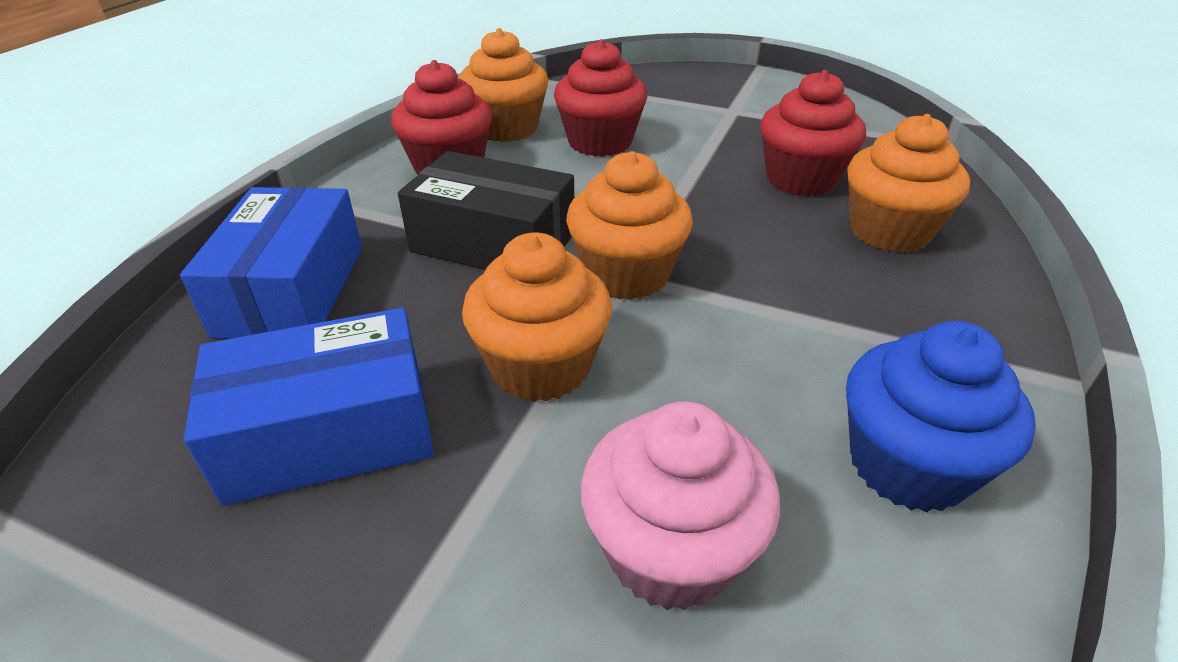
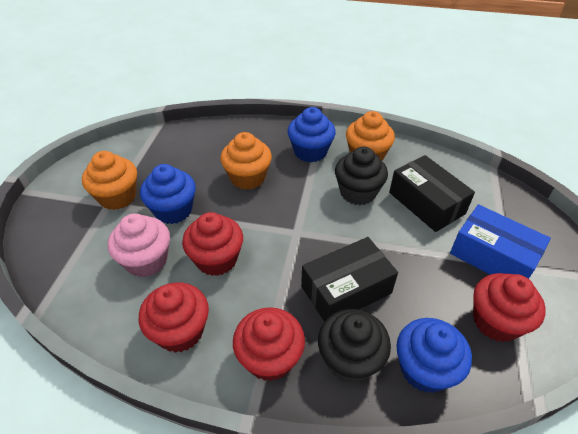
black box: [398,151,574,270] = 1 -> [301,237,398,322] [389,155,475,232] = 2
black cupcake: none = 0 -> [318,309,391,383] [335,146,388,205] = 2
blue box: [180,187,362,339] [184,308,434,506] = 2 -> [450,204,551,279] = 1
blue cupcake: [846,321,1036,512] = 1 -> [140,164,196,224] [288,107,336,162] [396,318,472,393] = 3
orange cupcake: [458,28,548,142] [462,233,612,402] [566,151,693,300] [847,114,970,253] = 4 -> [82,151,137,210] [221,132,272,190] [346,111,395,161] = 3
red cupcake: [391,60,492,175] [554,39,647,157] [760,70,866,197] = 3 -> [139,282,209,353] [182,212,243,276] [233,307,305,381] [473,273,546,342] = 4

